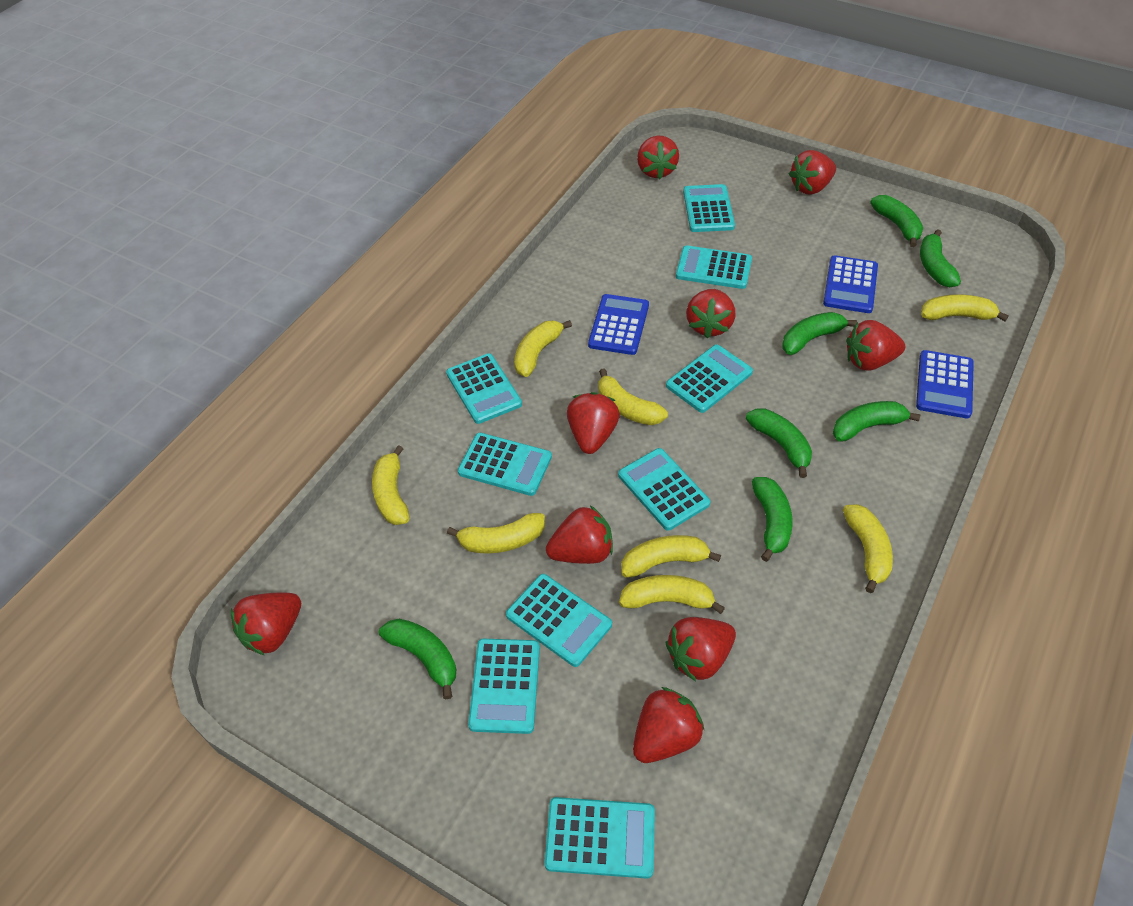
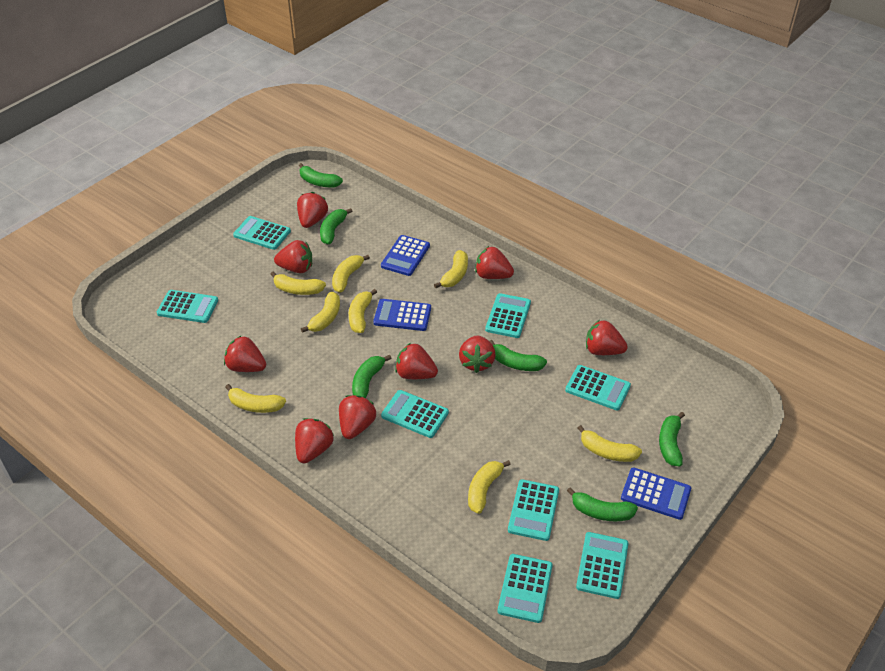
green banana: [379,619,456,699] [746,408,812,478] [752,477,792,562] [782,312,857,355] [833,401,921,442] [870,195,923,247] [920,229,961,287] = 7 -> [299,163,343,188] [320,208,353,244] [352,355,392,398] [489,340,547,371] [567,487,638,521] [659,412,685,467] = 6
turquoise calculator: [446,353,522,424] [458,433,552,496] [468,639,540,734] [506,574,612,667] [545,797,655,879] [618,448,710,531] [666,344,753,413] [676,245,752,289] [683,184,735,232] = 9 -> [157,290,218,323] [233,216,291,250] [381,390,449,438] [485,293,531,338] [498,554,553,623] [508,479,559,541] [565,365,631,410] [576,532,628,599] = 8

